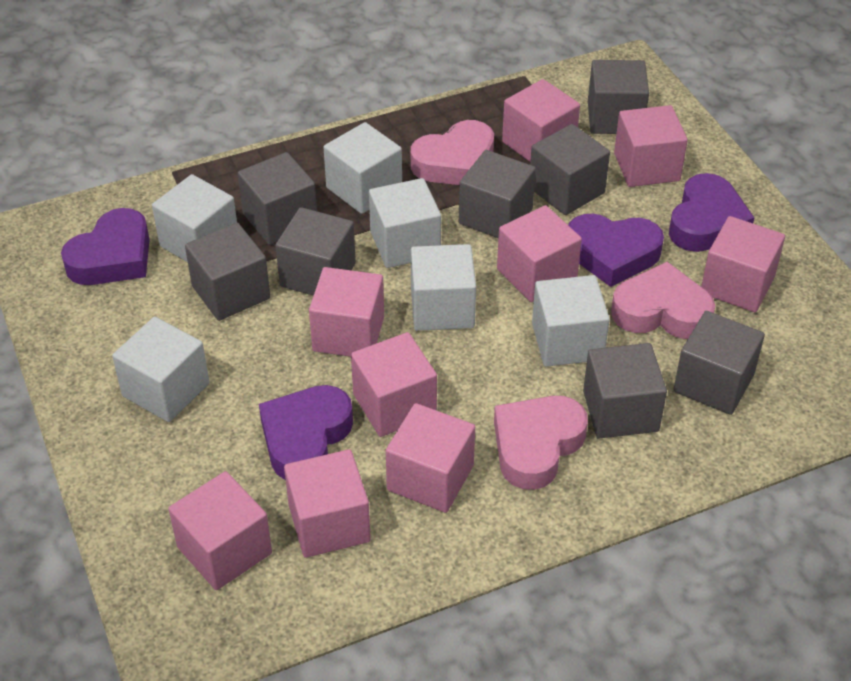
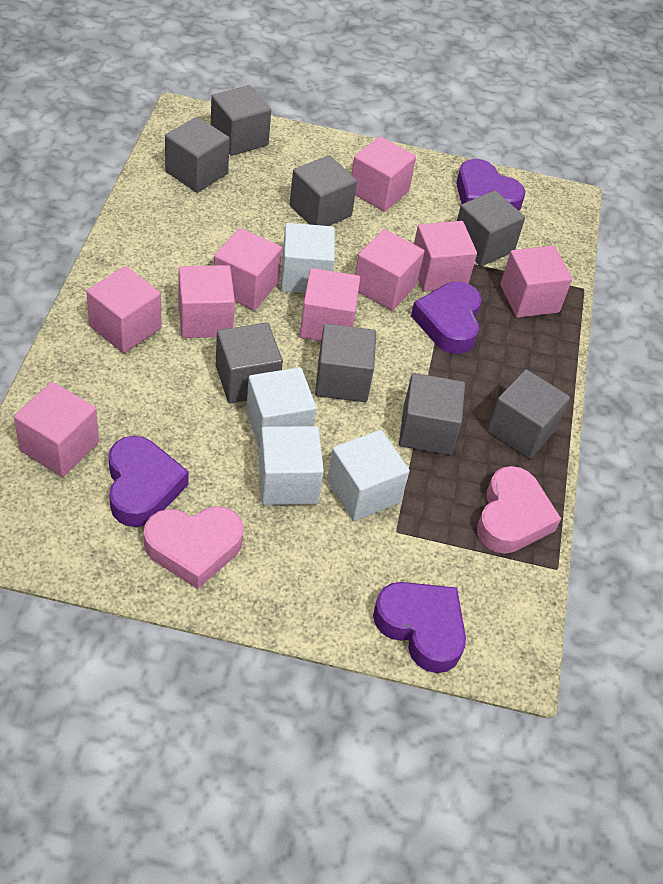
pink heart: [411,120,494,185] [494,396,588,490] [611,262,715,339] = 3 -> [144,506,244,589] [477,466,561,554] = 2
white cube: [112,317,209,422] [152,174,237,262] [323,122,402,214] [369,178,441,268] [411,244,476,331] [532,275,610,367] = 6 -> [246,367,317,450] [259,426,324,505] [281,223,335,293] [327,430,410,521] = 4

